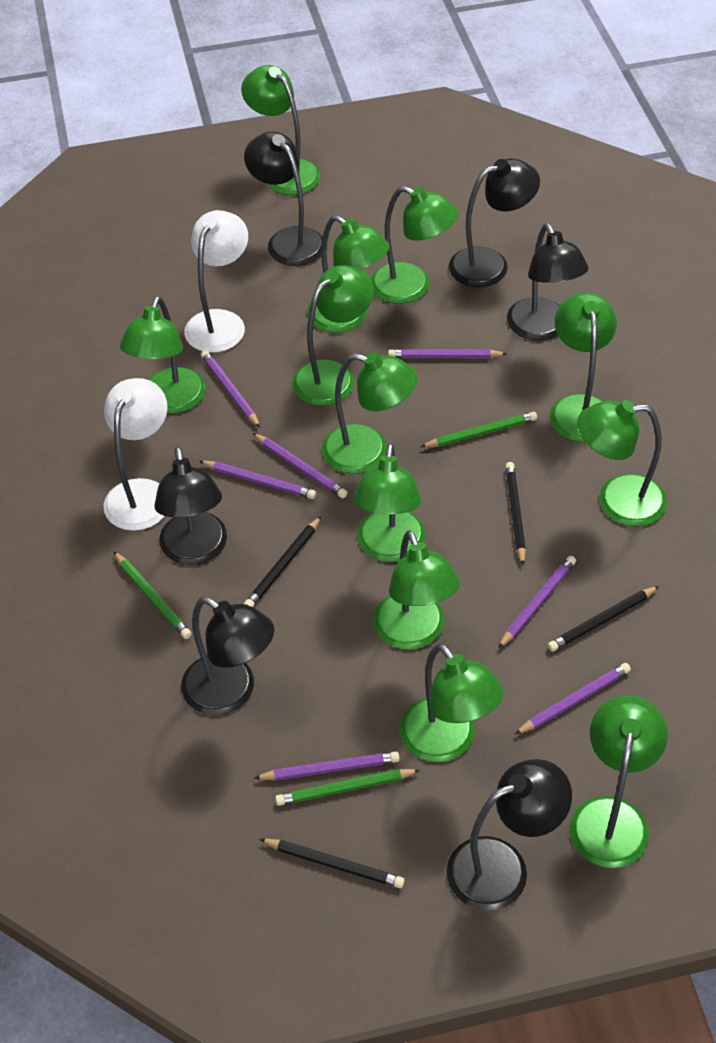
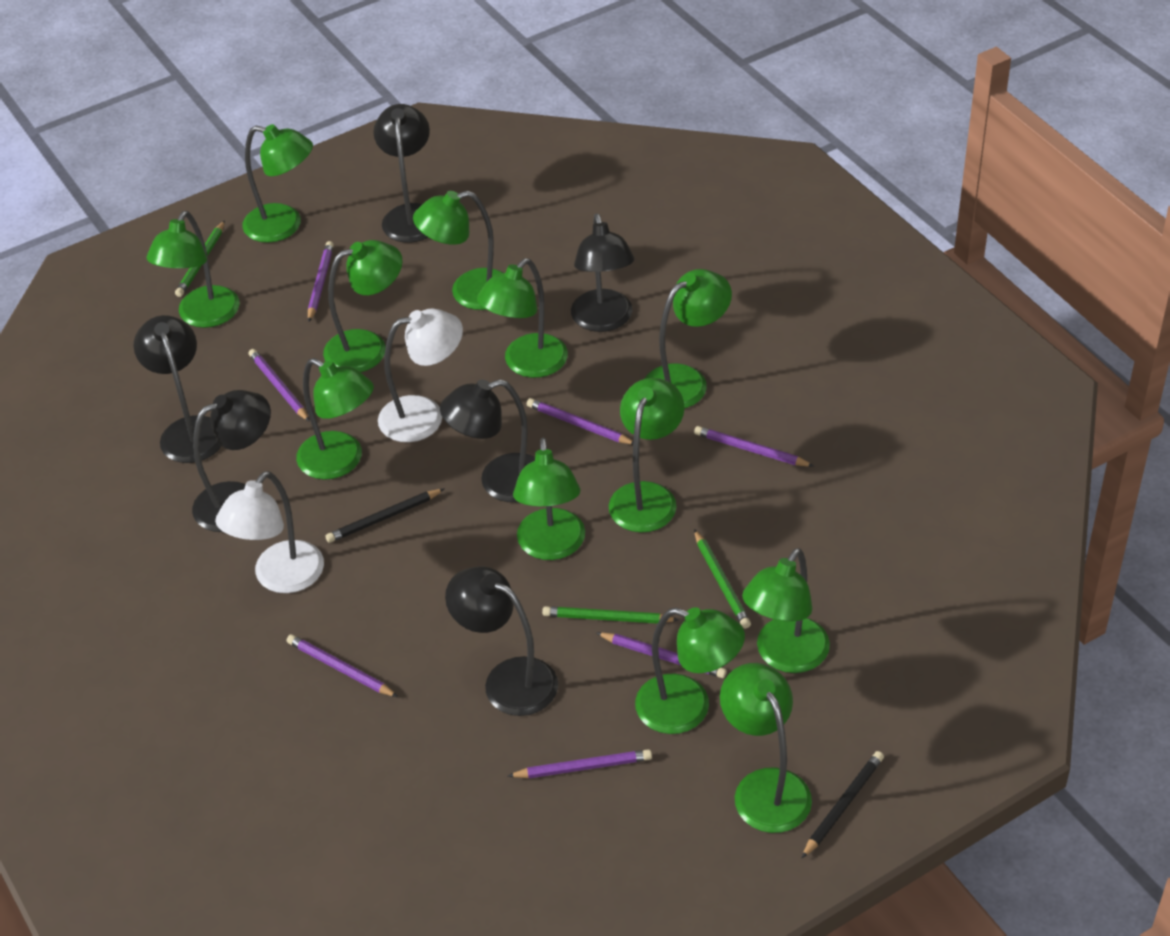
black pencil: [244,516,321,607] [260,838,405,888] [505,462,526,565] [547,586,659,651] = 4 -> [325,489,444,543] [802,751,884,858] = 2

